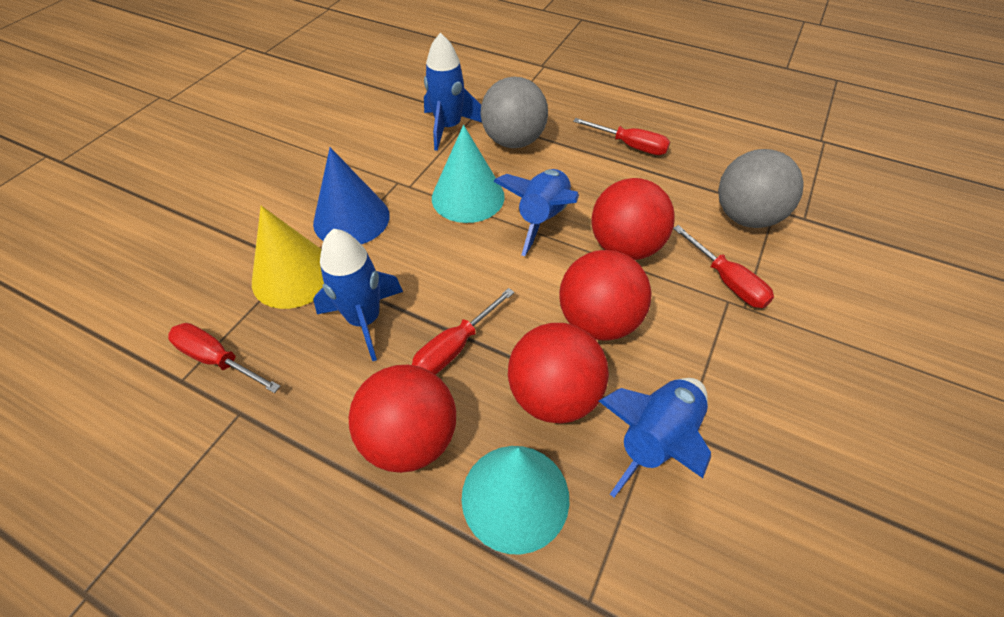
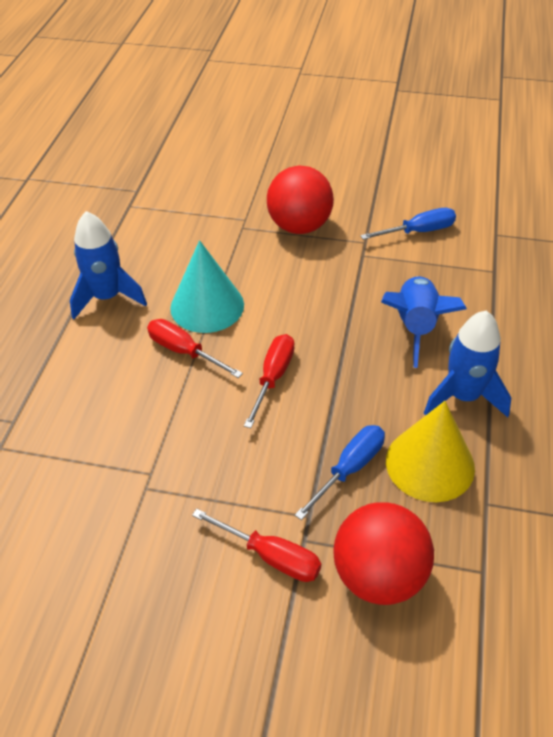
blue cone: [313,147,390,244] = 1 -> none = 0
blue rocket: [313,229,403,361] [424,33,482,151] [493,169,579,256] [599,378,711,497] = 4 -> [70,211,147,319] [381,276,467,368] [424,311,511,417] = 3
blue screwdriver: none = 0 -> [295,425,385,520] [360,208,456,240] = 2
grey ball: [480,77,548,148] [718,149,804,228] = 2 -> none = 0
red ball: [349,365,456,473] [508,323,609,424] [559,250,651,340] [591,178,675,260] = 4 -> [267,165,334,234] [333,502,434,605] = 2
red screwdriver: [168,323,281,393] [412,288,515,375] [573,118,670,155] [673,225,774,308] = 4 -> [147,319,243,378] [192,509,321,582] [244,334,295,428] = 3
turquoise cone: [432,125,505,223] [462,446,569,555] = 2 -> [170,240,244,333] = 1

